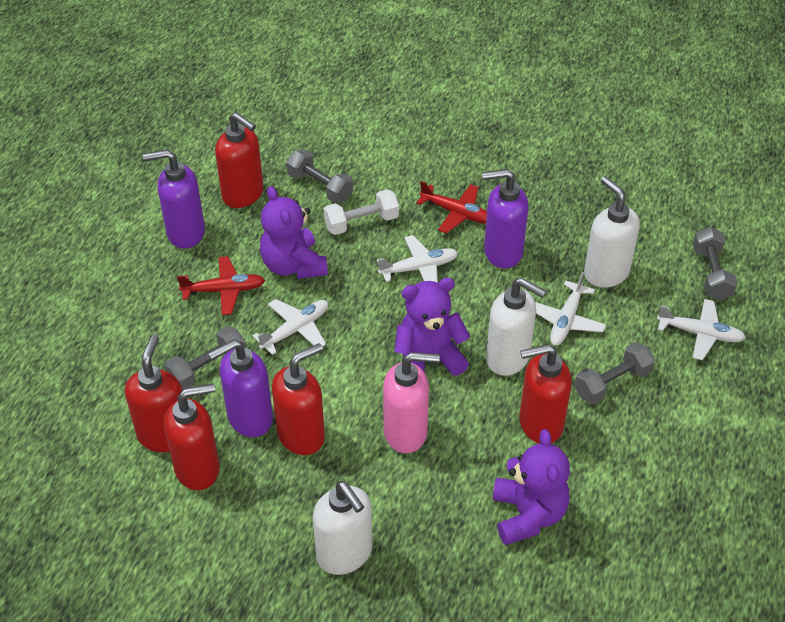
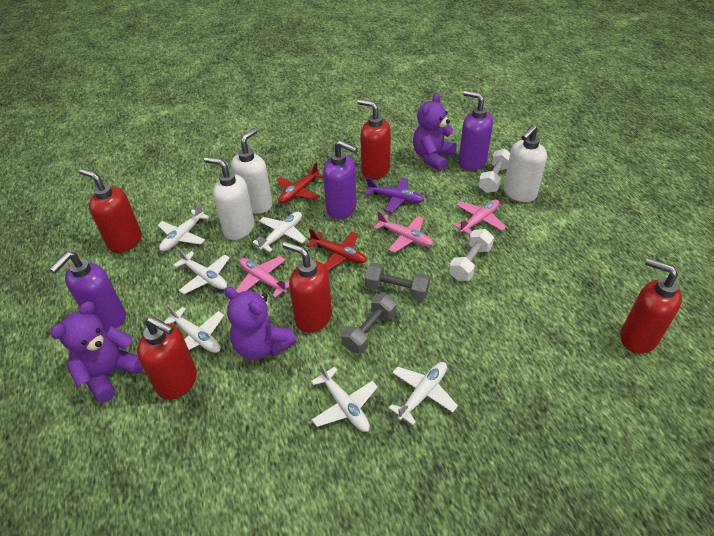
grey dumbbell: [165,326,246,391] [286,150,353,203] [574,342,655,404] [693,227,737,300] = 4 -> [341,294,396,354] [365,263,430,301] = 2
pink plane: none = 0 -> [235,256,289,298] [374,211,433,253] [453,199,506,235] = 3
pink soap dispenser: [383,352,440,453] = 1 -> none = 0
purple plane: none = 0 -> [366,178,424,213] = 1
white dumbbell: [324,189,399,235] = 1 -> [449,229,494,281] [478,149,510,193] = 2
white plane: [253,299,328,355] [377,235,458,283] [535,272,606,346] [657,299,746,360] = 4 -> [158,203,210,251] [164,305,224,353] [173,248,230,294] [252,212,307,252] [311,363,378,432] [389,362,458,425] = 6

